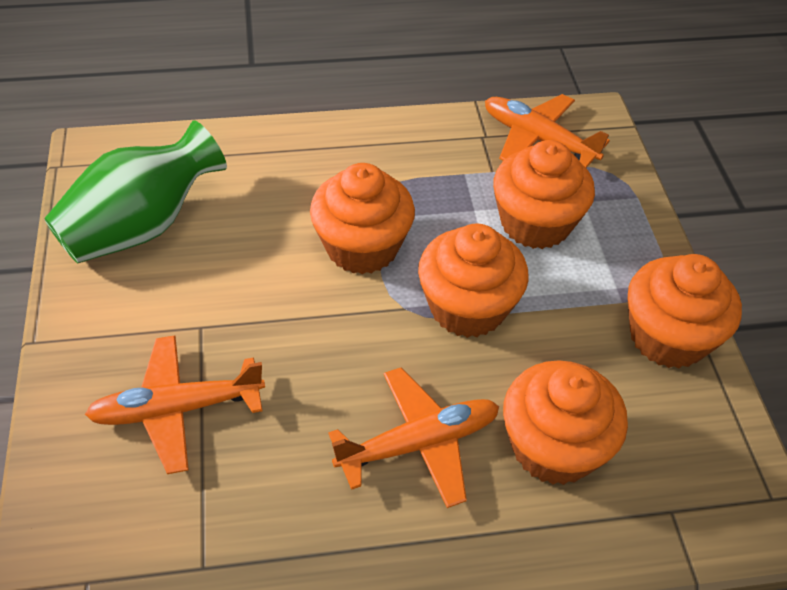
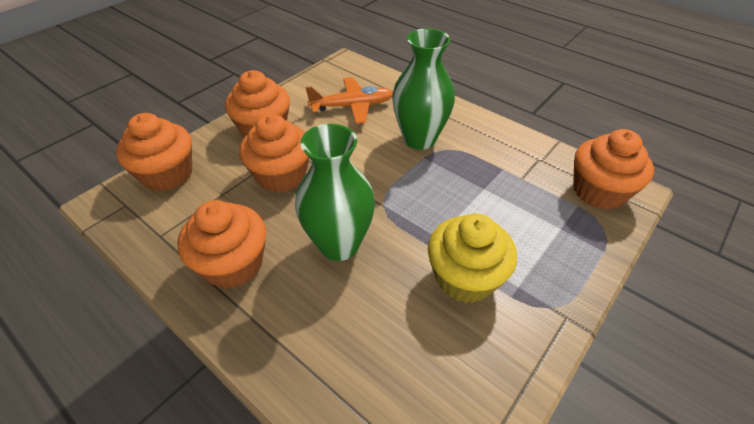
green vase: [44,120,227,263] = 1 -> [295,124,375,261] [392,29,455,150] = 2
orange plane: [85,335,265,474] [328,367,499,508] [485,94,610,168] = 3 -> [306,77,393,124] = 1
yellow cupcake: none = 0 -> [428,213,517,303] = 1

